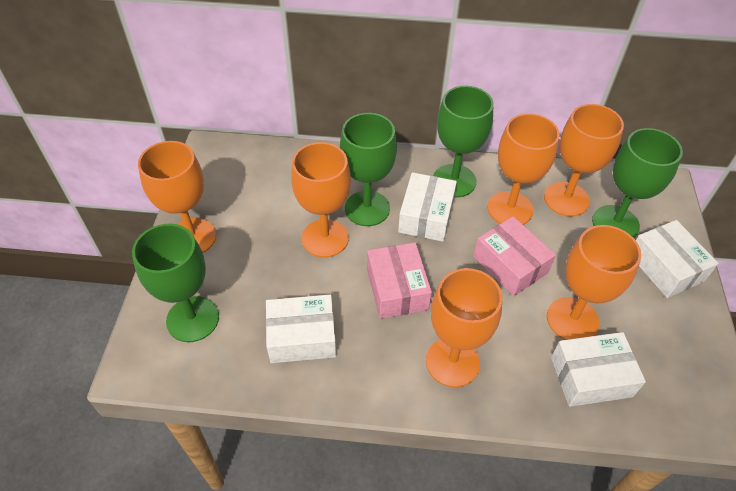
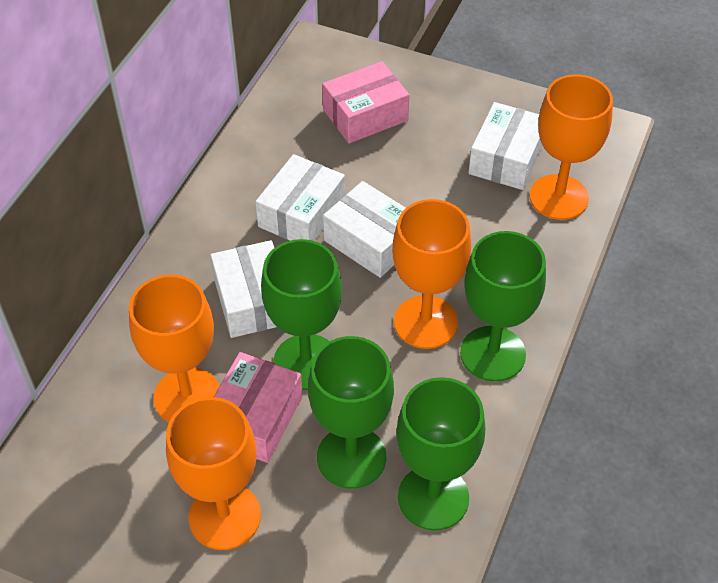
orange goblet: [138,141,216,253] [291,142,351,258] [426,268,502,387] [487,113,560,225] [544,104,624,217] [547,225,641,340] = 6 -> [129,275,220,422] [166,397,261,550] [392,199,471,349] [529,74,613,220] = 4

